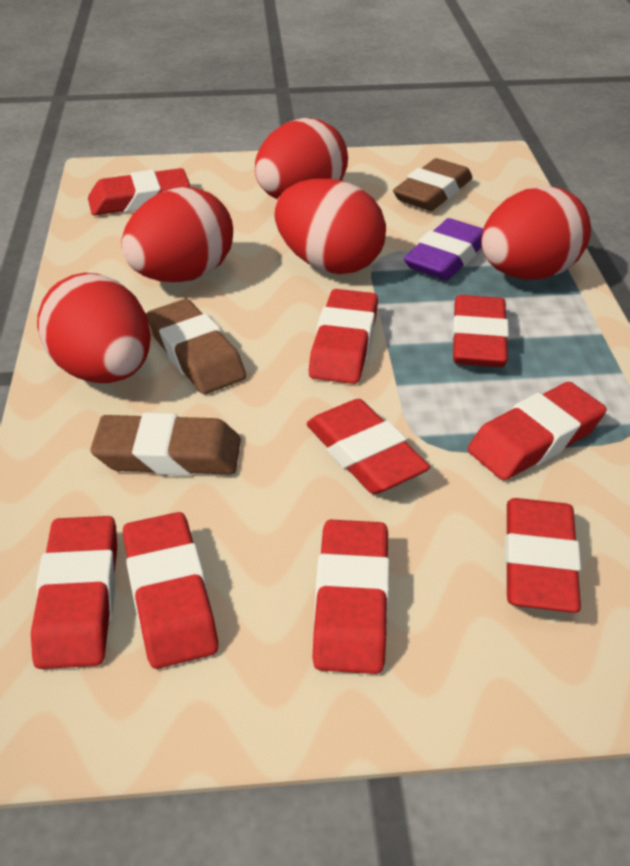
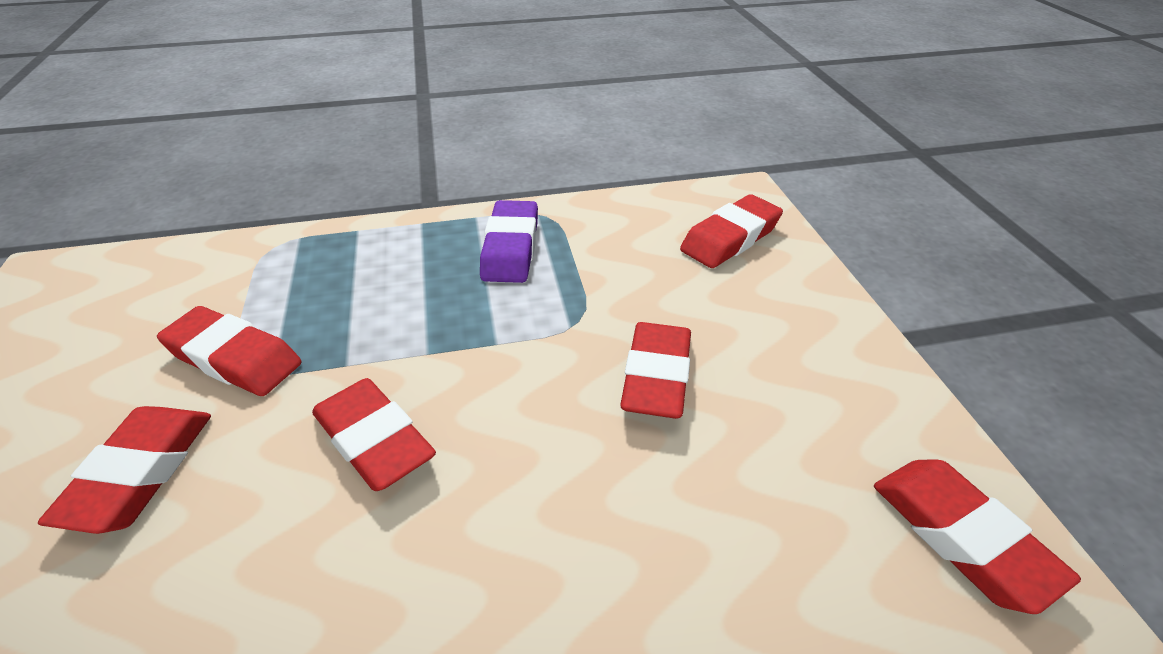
brown eraser: [90,413,241,476] [146,299,246,394] [393,158,473,211] = 3 -> none = 0
red egg: [37,273,151,383] [121,187,233,282] [255,118,348,199] [275,179,386,274] [481,186,591,280] = 5 -> none = 0
red eraser: [31,516,117,669] [88,168,190,215] [123,512,218,669] [306,399,430,494] [309,289,378,384] [312,519,390,674] [452,295,509,367] [468,382,607,480] [505,498,581,613] = 9 -> [38,406,211,534] [157,306,302,396] [312,378,436,491] [620,322,691,419] [680,194,783,268] [874,459,1081,614] = 6

